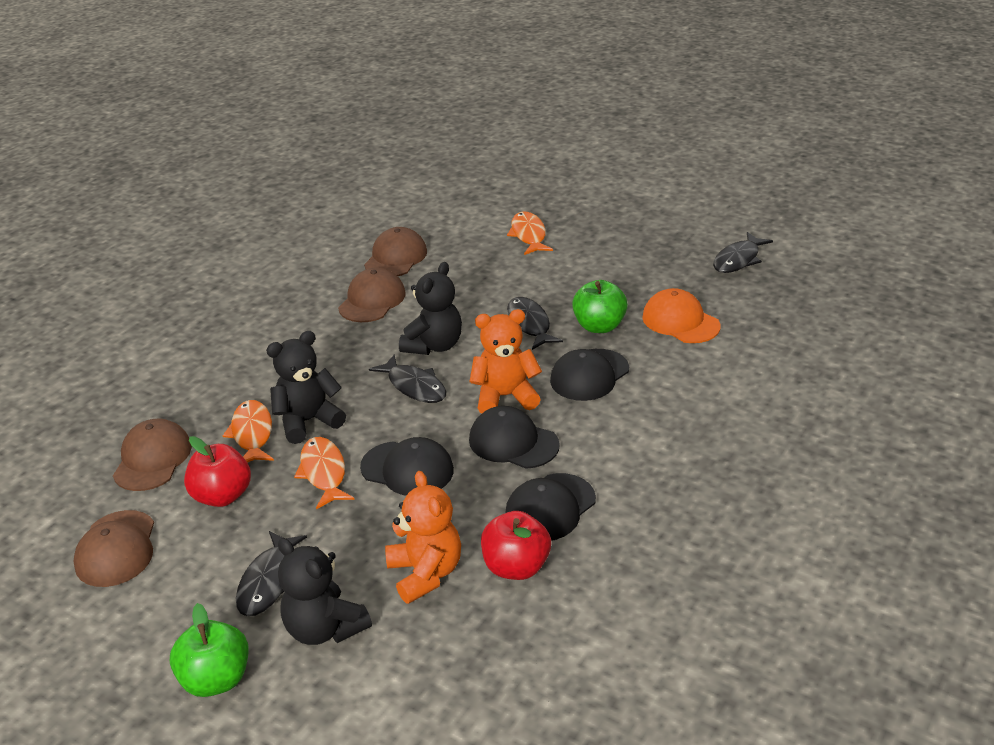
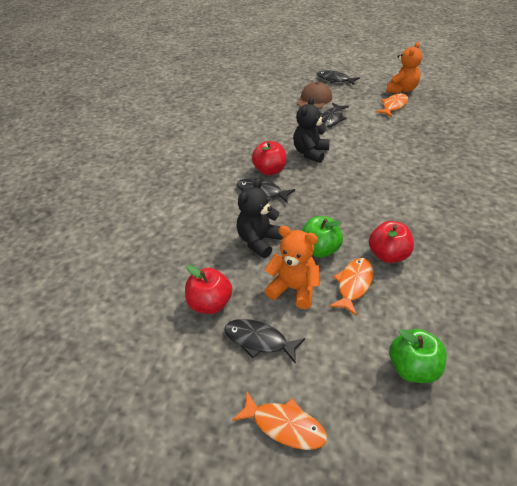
black cap: [360,437,454,496] [469,406,560,469] [505,473,596,541] [550,349,629,401] = 4 -> none = 0
black teddy bear: [266,331,346,444] [278,538,372,645] [399,262,462,355] = 3 -> [237,178,283,258] [293,97,330,163] = 2
brown cap: [73,510,154,587] [113,419,192,491] [338,268,406,322] [364,227,427,276] = 4 -> [297,82,332,109] = 1
orange cap: [642,288,720,343] = 1 -> none = 0
red apple: [184,436,251,507] [481,511,551,580] = 2 -> [185,265,232,314] [252,141,286,175] [369,221,414,263] = 3

